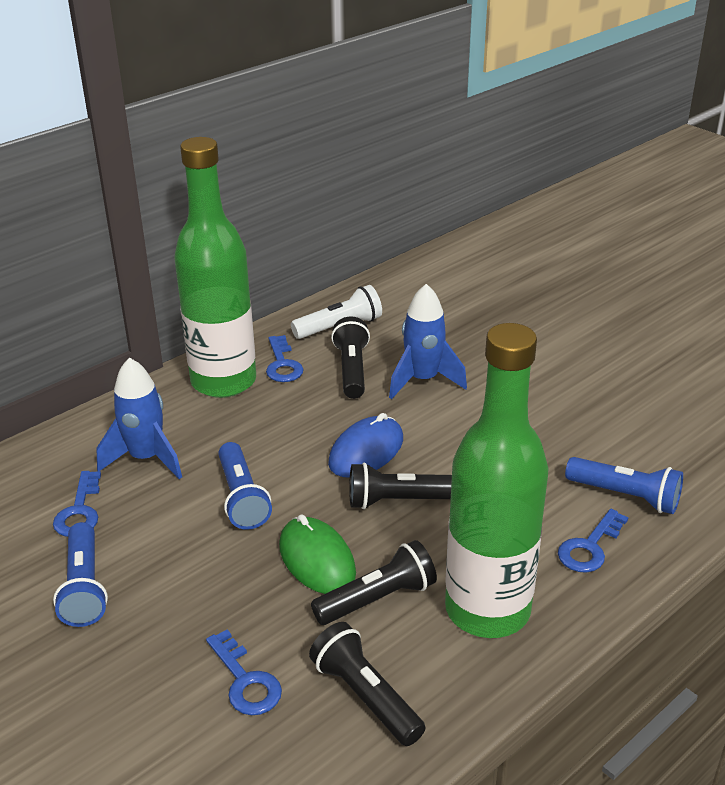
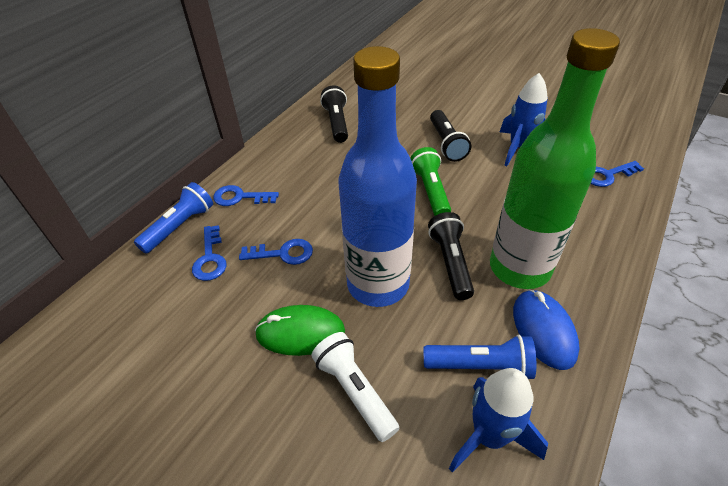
black flashlight: [309,622,425,746] [311,540,437,625] [331,317,370,399] [349,462,452,509] = 4 -> [320,85,348,143] [428,212,474,300] [430,110,471,162] = 3
blue bottle: none = 0 -> [338,46,417,307] = 1
blue flashlight: [53,522,108,627] [218,442,272,530] [565,457,683,514] = 3 -> [134,182,213,254] [424,335,536,379] = 2
green bottle: [174,137,256,398] [445,323,549,638] = 2 -> [490,28,620,289] = 1
green flashlight: none = 0 -> [410,147,451,216] = 1

